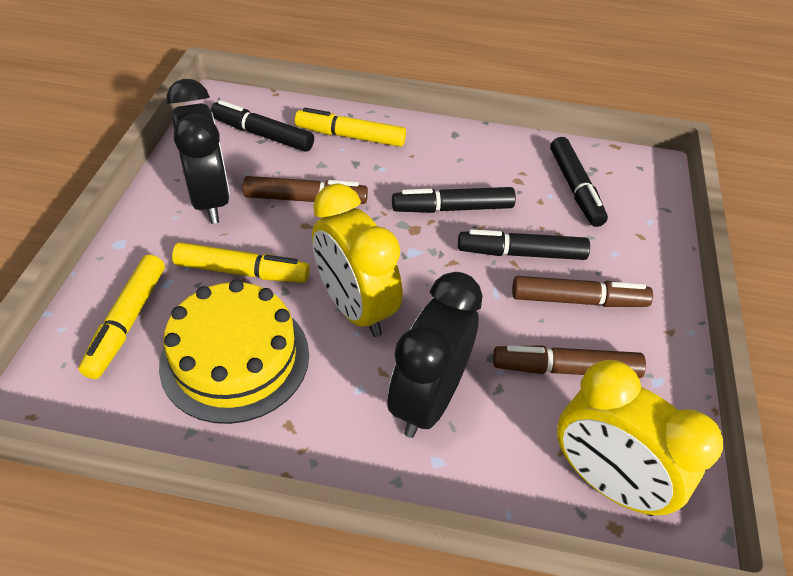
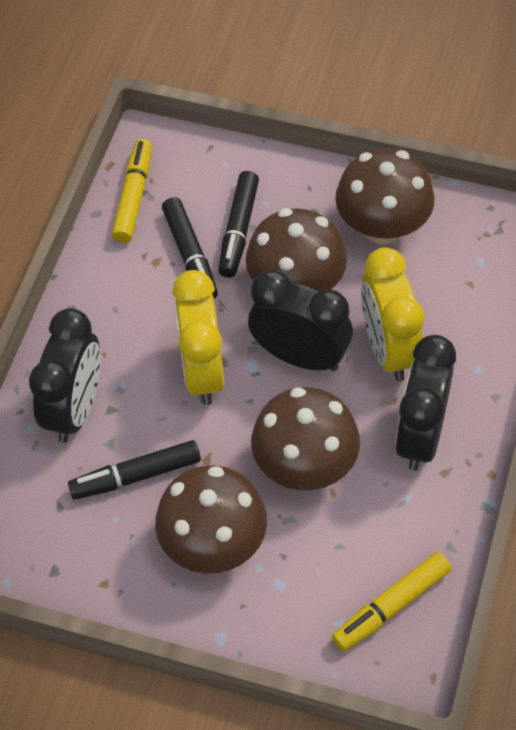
black clock: [167,79,230,224] [388,272,483,438] = 2 -> [29,308,101,443] [248,270,353,371] [395,335,456,471] = 3
black marker: [210,100,314,152] [392,187,516,213] [458,229,590,260] [550,137,608,227] = 4 -> [68,440,201,500] [162,197,218,299] [218,171,259,278] = 3
brown marker: [243,176,368,204] [493,345,646,378] [512,276,653,307] = 3 -> none = 0
brown mushroom: none = 0 -> [155,465,267,573] [246,208,347,292] [251,387,360,490] [335,149,435,244] = 4
yellow cake: [159,280,309,424] = 1 -> none = 0
yellow marker: [79,255,165,379] [172,242,310,283] [295,108,406,147] = 3 -> [112,139,152,243] [332,552,451,651] = 2

